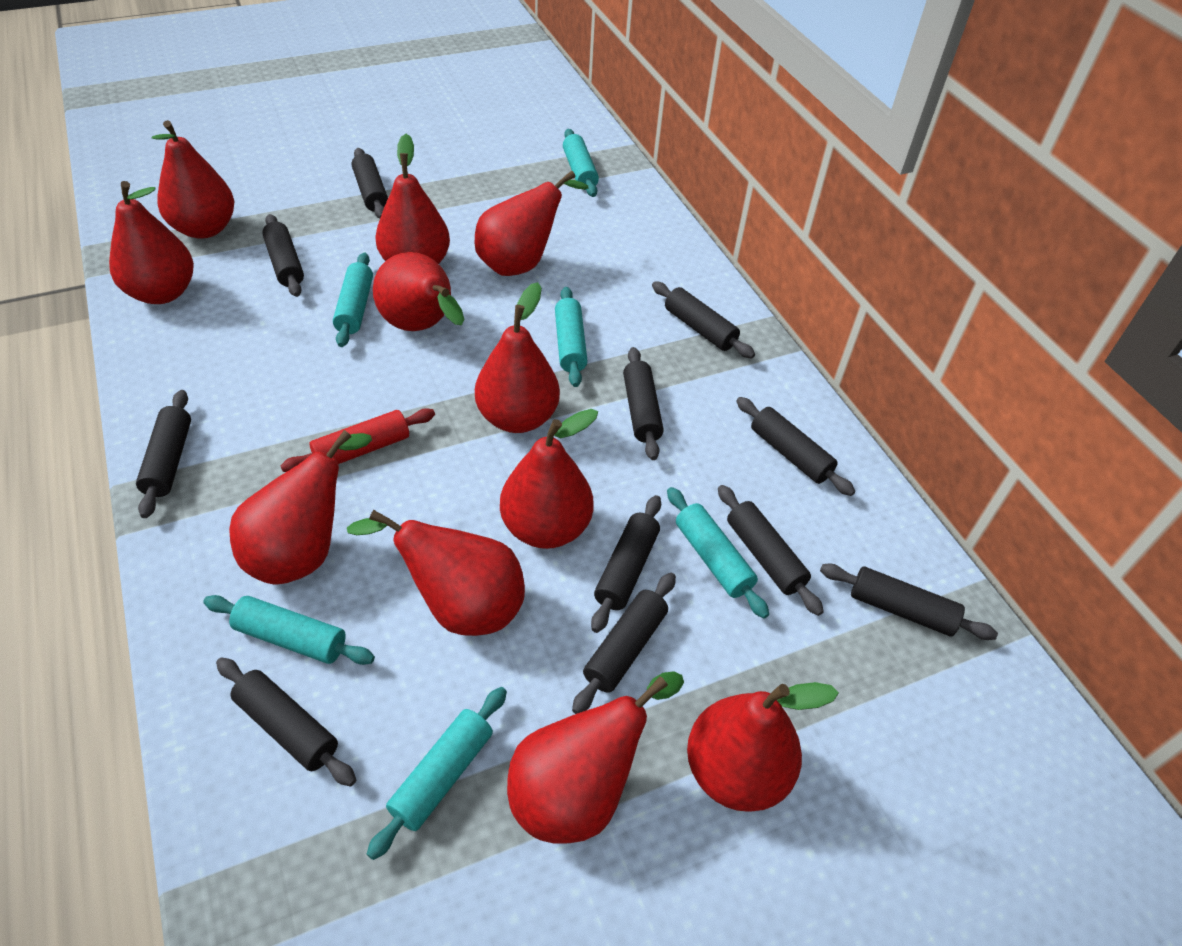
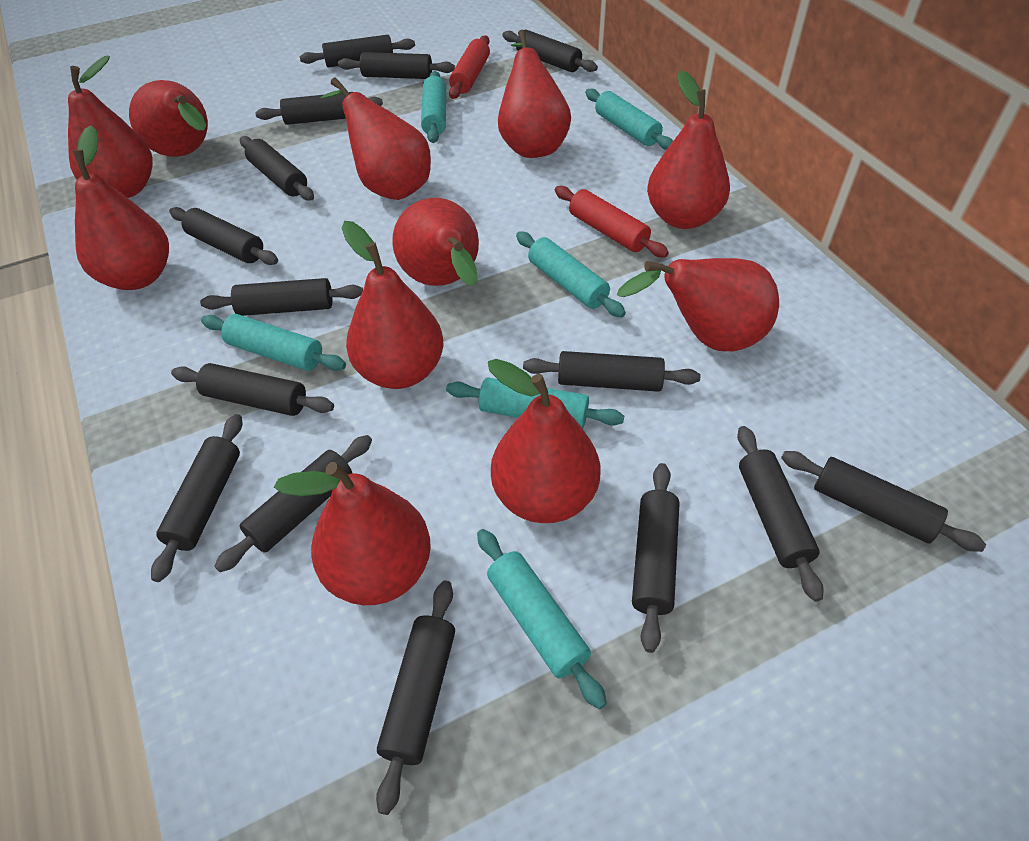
black rolling pin: [136,390,191,518] [216,657,356,786] [262,214,304,297] [352,148,388,218] [572,573,676,714] [591,495,661,633] [623,347,664,460] [652,281,755,358] [718,485,824,616] [736,397,855,496] [820,564,998,640] = 11 -> [151,414,243,582] [169,207,278,265] [171,363,334,416] [200,278,363,316] [214,435,372,572] [240,136,314,201] [255,92,383,125] [300,34,415,68] [338,52,455,79] [376,581,455,815] [502,30,598,72] [523,351,701,392] [632,463,680,653] [737,426,824,602] [781,451,986,552] = 15
red rolling pin: [280,408,435,472] = 1 -> [449,35,490,99] [555,186,669,258] = 2

